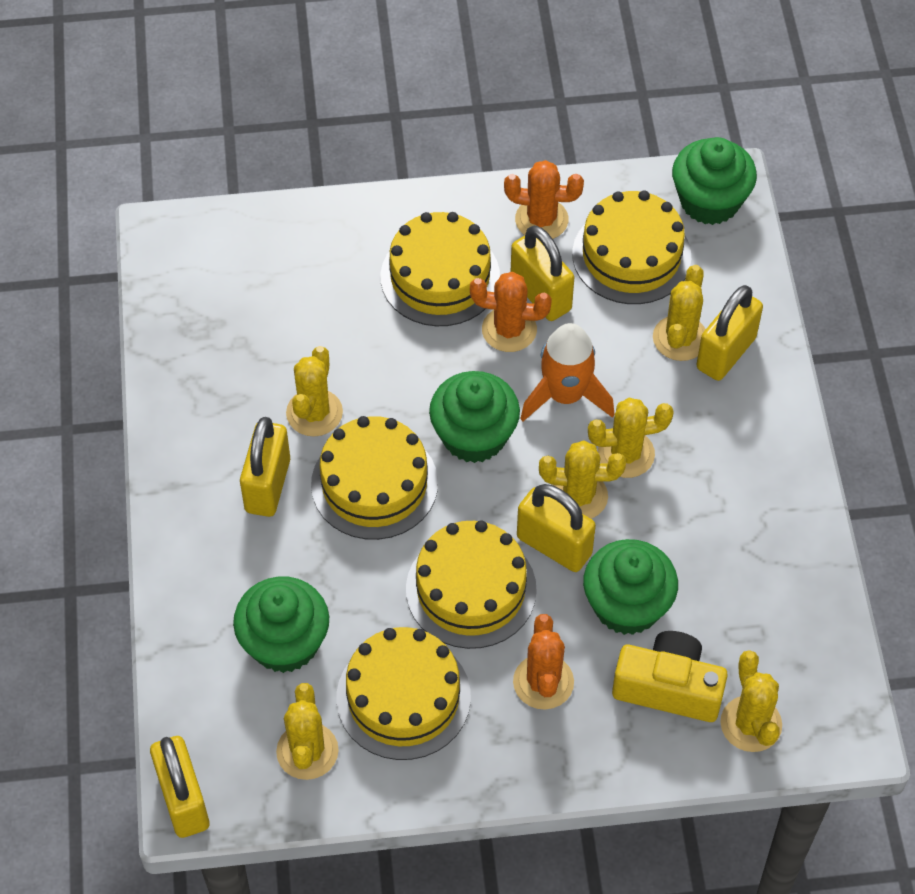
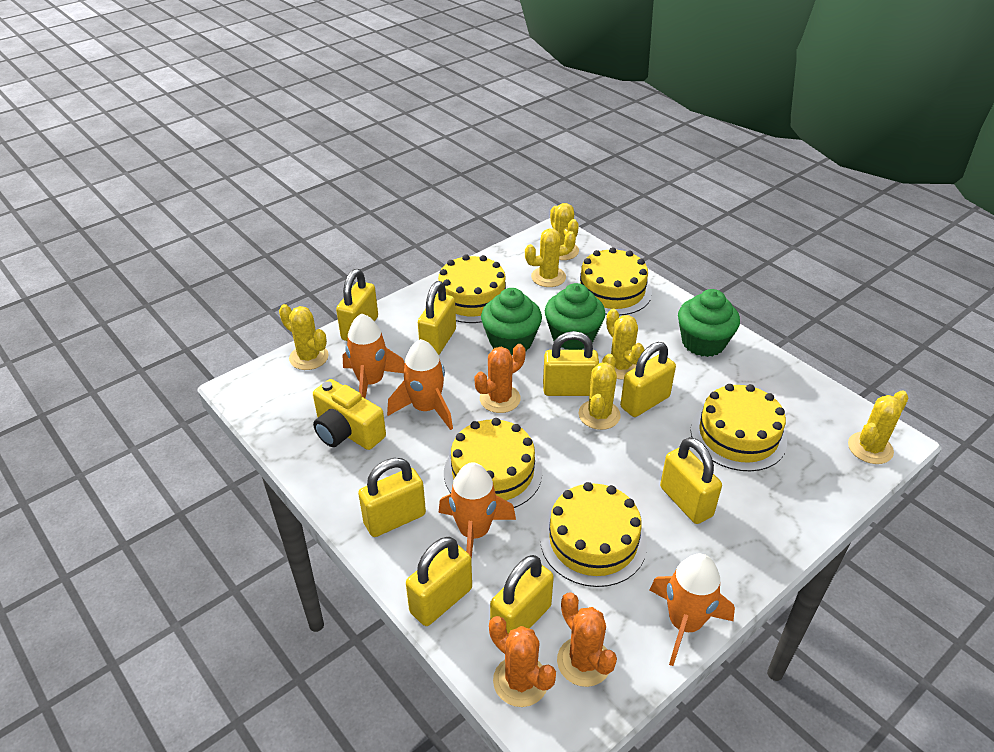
green cupcake: [233,577,329,673] [429,371,520,463] [583,539,678,635] [672,137,757,225] = 4 -> [481,288,542,355] [545,283,606,350] [678,289,740,357] = 3
orange rocket: [520,323,614,421] = 1 -> [343,314,405,398] [387,339,453,430] [438,462,516,559] [650,554,735,666] = 4
yellow padlock: [150,736,209,838] [240,417,290,517] [511,226,574,321] [517,484,596,572] [696,285,763,381] = 5 -> [336,269,378,341] [358,458,426,537] [406,537,472,626] [418,281,456,355] [490,555,554,634] [543,331,599,396] [620,342,676,417] [660,437,722,524] = 8

